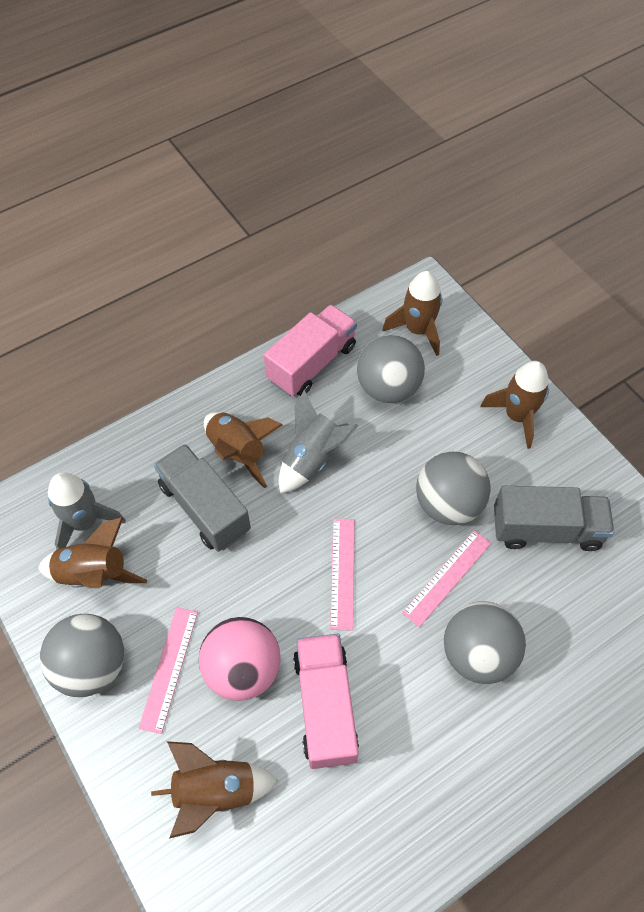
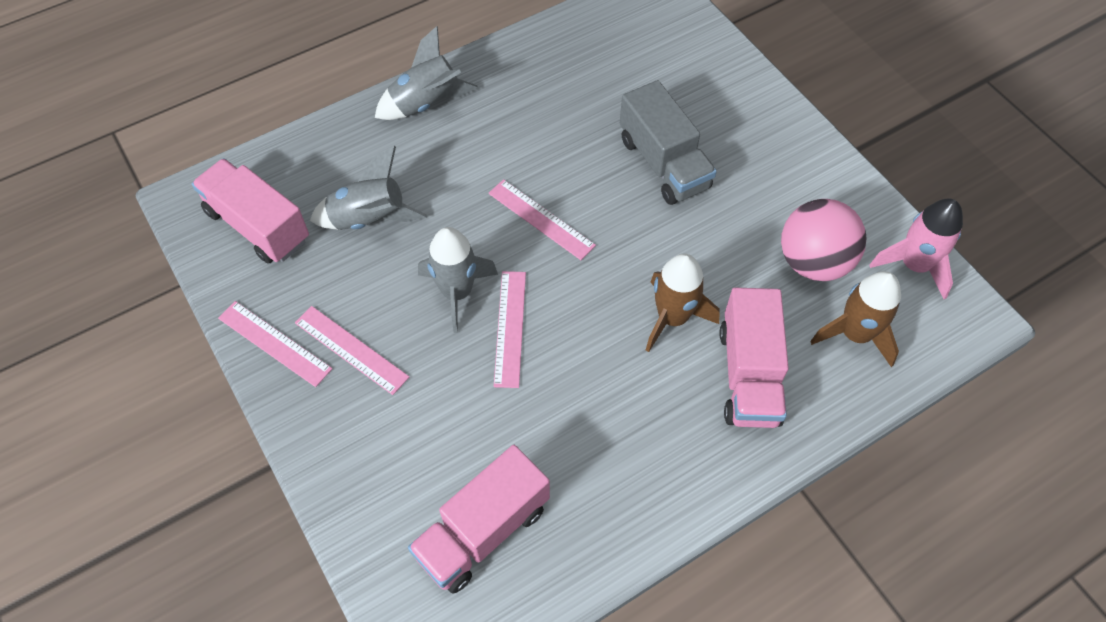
brown rocket: [38,517,147,588] [151,741,278,839] [204,412,283,488] [382,271,442,356] [480,361,549,449] = 5 -> [646,254,720,352] [810,271,901,367] = 2
grey ball: [40,614,124,697] [357,335,425,403] [416,452,491,525] [444,601,526,684] = 4 -> none = 0
grey rocket: [48,472,126,549] [279,390,359,493] = 2 -> [310,146,427,230] [375,26,478,120] [418,227,498,333] = 3
grey truck: [154,444,251,552] [494,486,614,551] = 2 -> [620,80,717,205] = 1
pink rocket: none = 0 -> [870,199,963,299] = 1
pink ruler: [139,607,198,734] [330,519,355,631] [402,530,491,627] = 3 -> [218,301,333,387] [295,306,409,395] [488,179,596,260] [494,271,526,388] = 4
pink truck: [264,304,357,396] [293,634,359,769] = 2 -> [192,158,309,264] [408,445,550,594] [719,288,789,428] = 3

